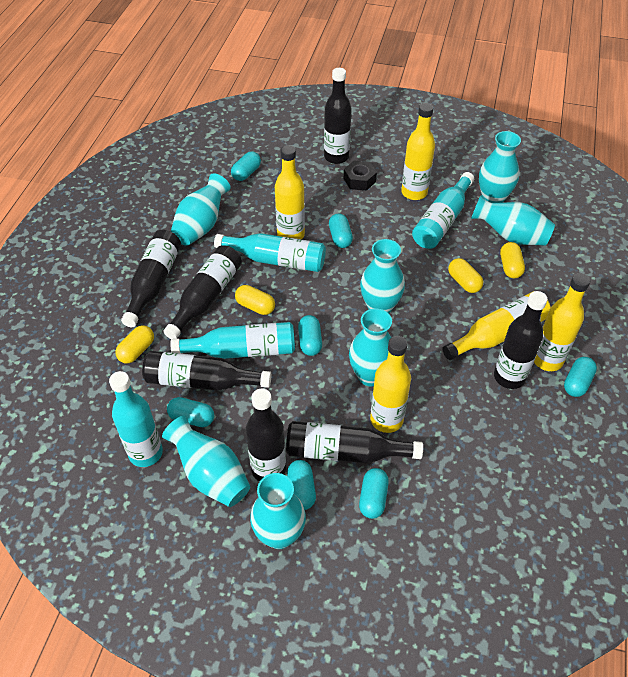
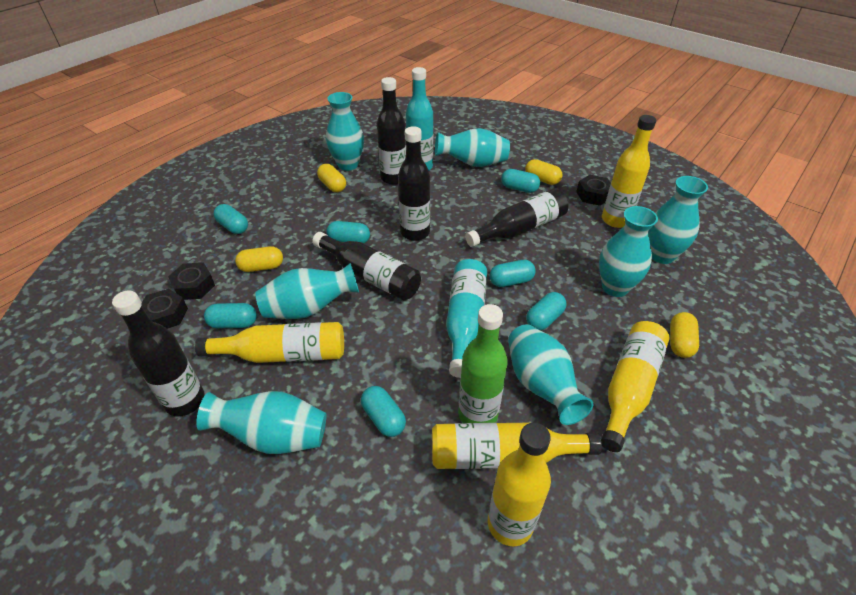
black bottle: [121,230,181,327] [142,351,271,391] [164,245,242,339] [246,389,286,482] [286,421,423,463] [324,68,351,164] [494,291,548,389] = 7 -> [112,290,205,417] [312,232,421,300] [377,77,406,185] [398,126,430,241] [465,188,568,247] = 5
black nut: [344,161,377,191] = 1 -> [142,289,188,329] [168,262,215,300] [576,175,611,206] = 3
green bottle: none = 0 -> [458,304,508,423] = 1
turquoise bottle: [109,371,163,467] [170,322,295,359] [214,233,326,272] [412,172,474,249] = 4 -> [406,67,433,171] [446,259,487,378] = 2

